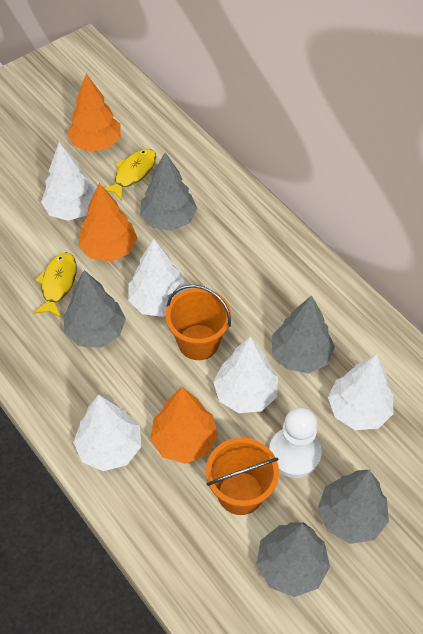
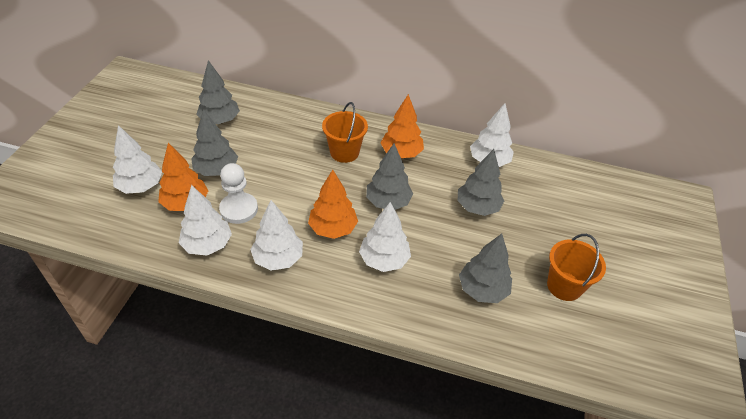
yellow fish: [33,252,77,318] [105,149,156,201] = 2 -> none = 0

